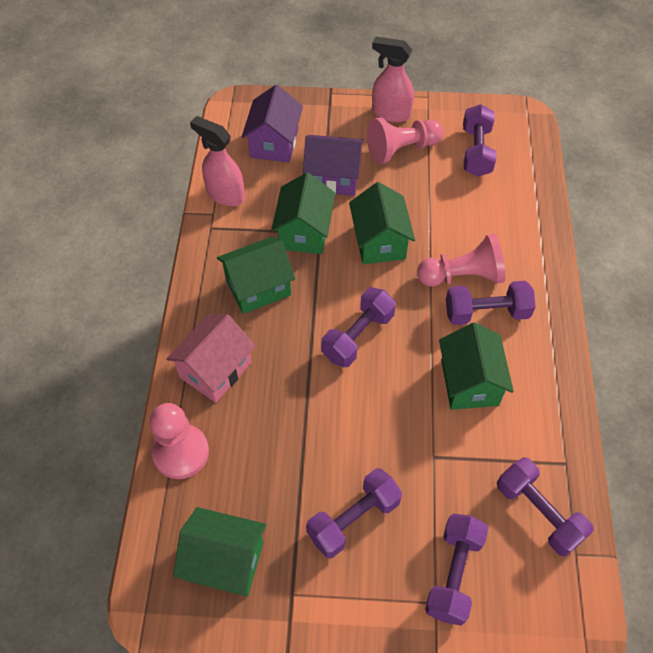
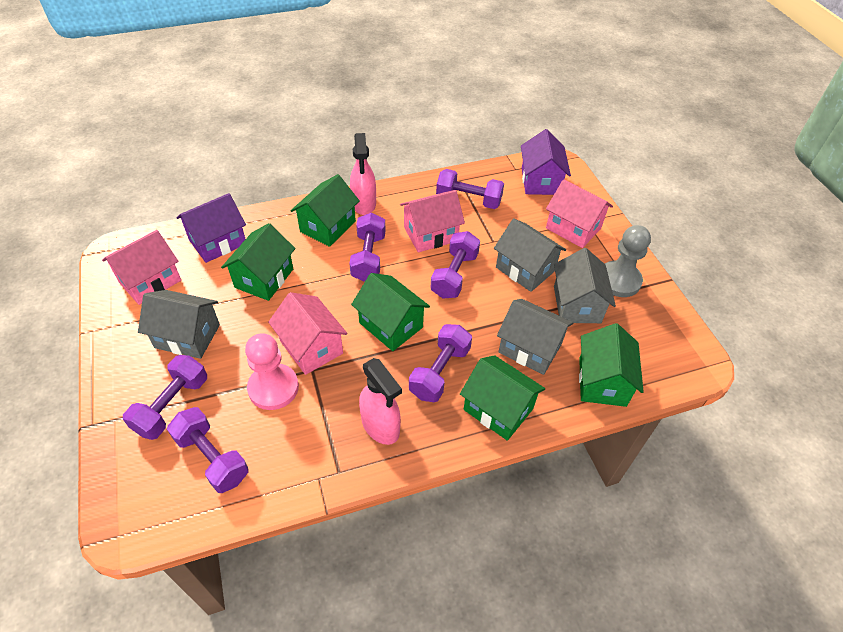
grey house: none = 0 -> [138,290,220,359] [494,218,566,292] [497,299,573,375] [554,248,616,323] = 4
grey pawn: none = 0 -> [605,225,651,297] = 1
pink house: [166,314,256,403] = 1 -> [102,230,181,305] [268,292,348,375] [400,190,465,252] [546,179,613,248] = 4
pink pawn: [150,403,209,479] [367,117,444,164] [417,234,505,287] = 3 -> [245,333,299,410] = 1

